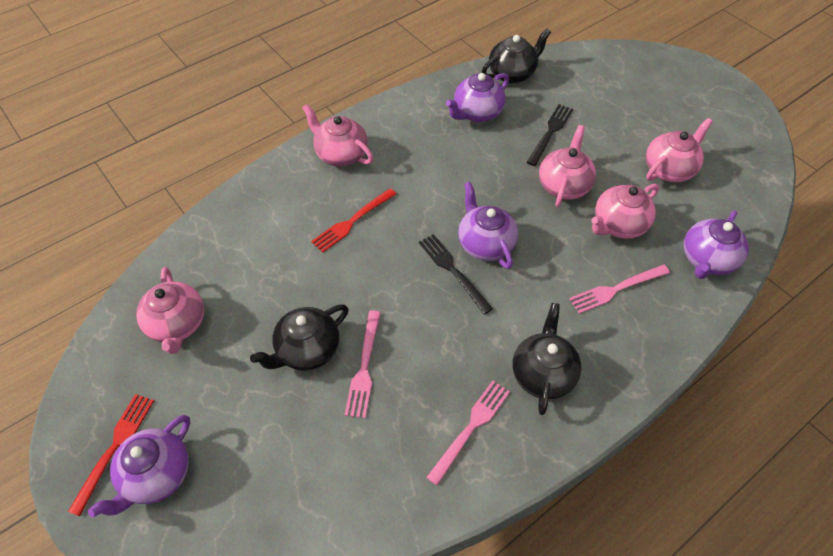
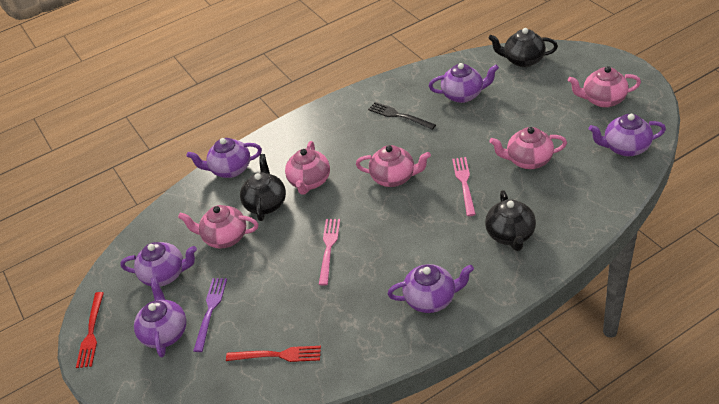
black fork: [419,234,493,315] [527,104,573,166] = 2 -> [368,102,436,130] = 1
pink fork: [345,310,381,418] [426,381,510,486] [569,264,670,314] = 3 -> [319,219,340,285] [452,157,476,216] = 2
purple fork: none = 0 -> [193,278,227,352] = 1
purple teapot: [88,415,190,517] [446,73,509,122] [458,182,518,269] [684,211,749,279] = 4 -> [120,242,197,286] [134,277,187,358] [186,138,262,178] [388,264,474,313] [429,63,499,103] [589,114,666,156] = 6

